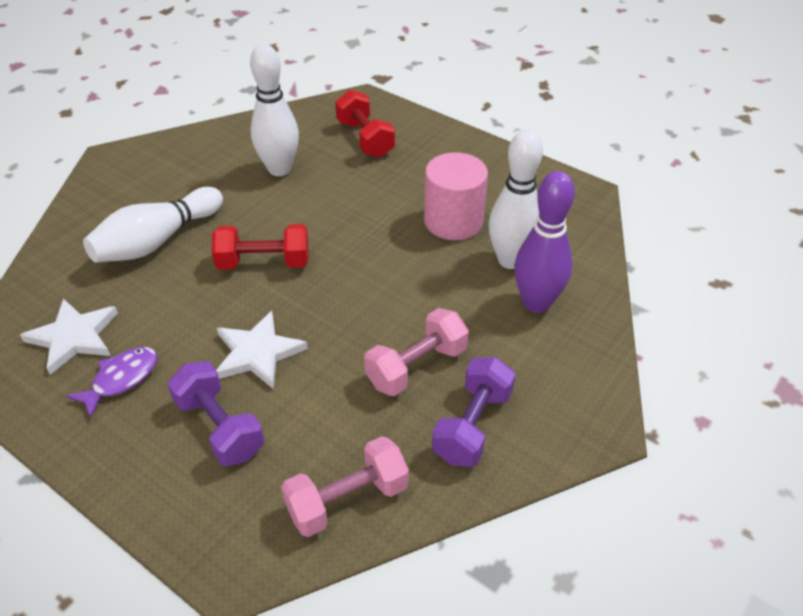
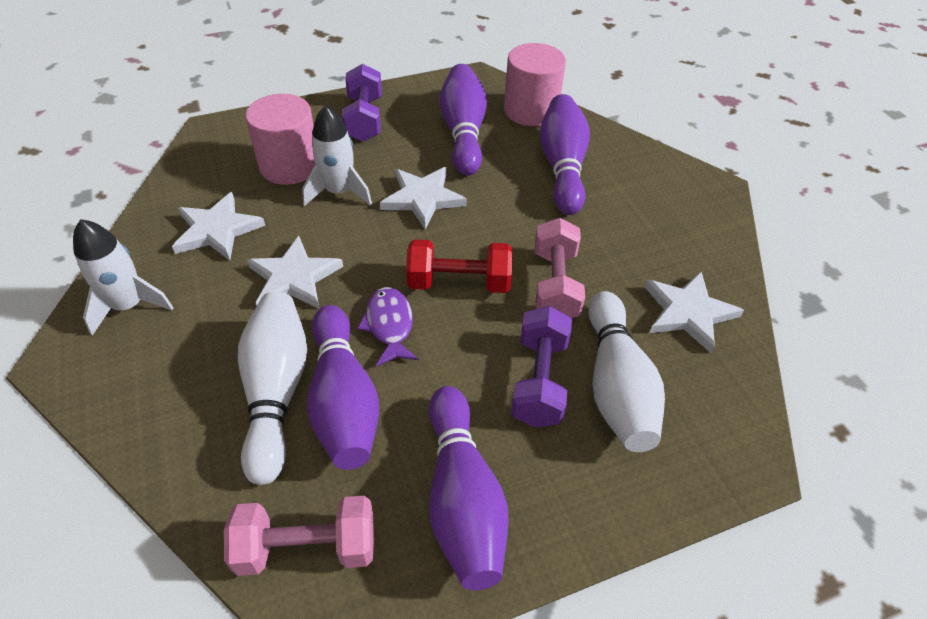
pink cylinder: [424,152,488,240] = 1 -> [245,94,315,185] [504,43,566,126] = 2
purple bowling pin: [514,171,575,313] = 1 -> [307,305,379,470] [429,386,509,590] [440,64,487,176] [540,94,590,215] = 4
red dumbbell: [212,224,309,269] [335,90,395,158] = 2 -> [406,239,512,293] = 1
white bowling pin: [83,187,223,262] [250,44,299,176] [488,129,543,269] = 3 -> [238,292,307,485] [588,291,665,452] = 2
white rocket: none = 0 -> [73,219,174,336] [302,105,372,206] = 2
white star: [20,299,118,375] [217,311,308,389] = 2 -> [172,192,265,260] [247,236,343,309] [380,167,467,230] [645,272,744,353] = 4

